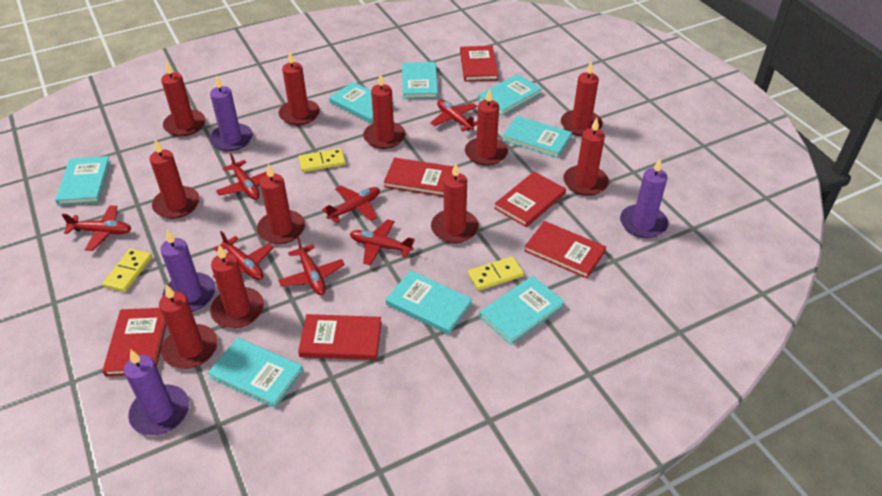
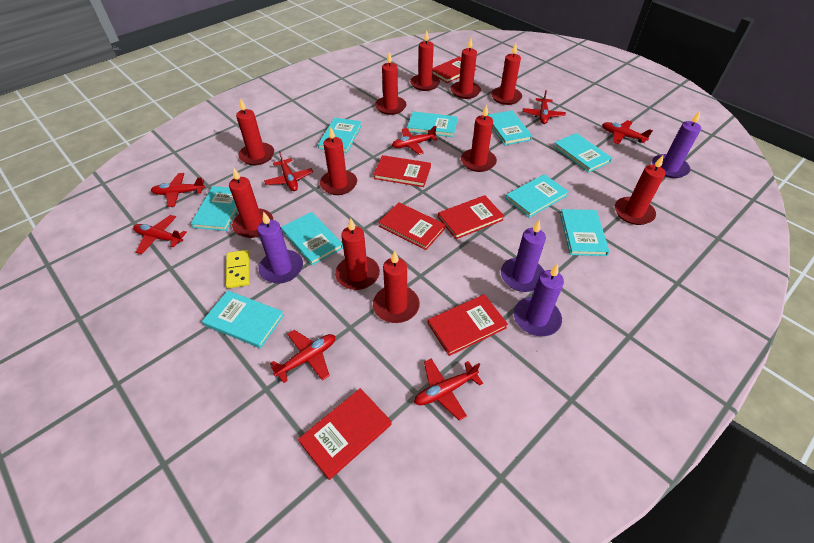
red plane: [62,205,132,251] [213,231,274,280] [216,153,275,200] [278,237,345,295] [322,186,380,223] [350,219,415,265] [430,99,478,131] = 7 -> [133,215,187,254] [151,173,205,207] [264,151,313,191] [270,330,335,383] [392,126,438,155] [414,359,483,421] [523,90,566,124] [602,120,653,144] = 8
turquoise book: [55,156,111,206] [208,337,303,408] [329,82,395,124] [386,270,472,335] [402,62,438,99] [478,74,542,116] [479,276,565,345] [502,116,572,158] = 8 -> [191,186,238,231] [202,290,284,348] [281,212,343,265] [318,118,362,153] [407,111,458,137] [487,110,532,145] [505,174,569,218] [553,133,612,173] [560,209,610,256] = 9
yellow domino: [102,248,152,292] [299,148,346,172] [468,256,524,291] = 3 -> [226,250,250,288] = 1

